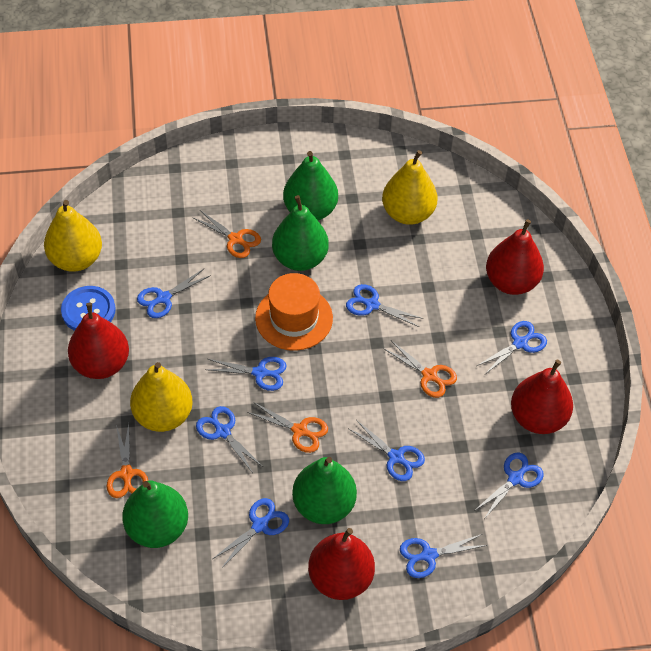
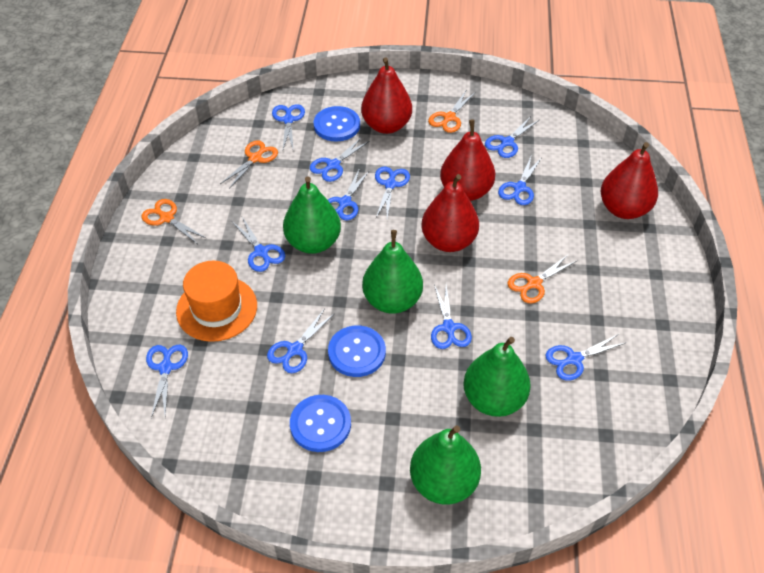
blue button: [61,286,116,331] = 1 -> [290,395,351,452] [314,106,360,142] [328,325,386,377] = 3
blue scissors: [137,269,211,318] [196,406,263,473] [206,357,286,391] [213,498,289,569] [346,284,424,327] [349,420,425,481] [400,534,488,578] [474,453,544,519] [477,321,547,374] = 9 -> [146,345,188,418] [233,217,285,272] [267,310,335,373] [272,104,305,149] [310,137,369,182] [328,168,370,220] [375,166,410,218] [431,285,472,349] [485,116,539,158] [498,157,542,205] [545,334,627,381] = 11
yellow pear: [44,200,102,272] [130,362,193,432] [382,150,437,225] = 3 -> none = 0

